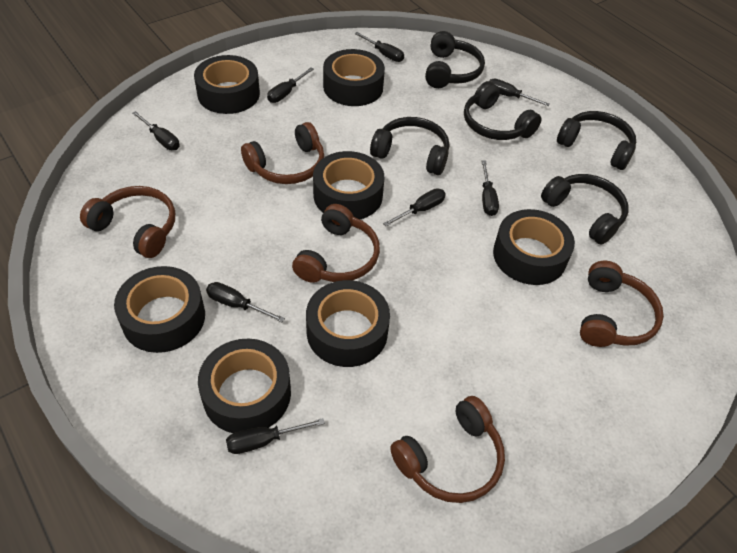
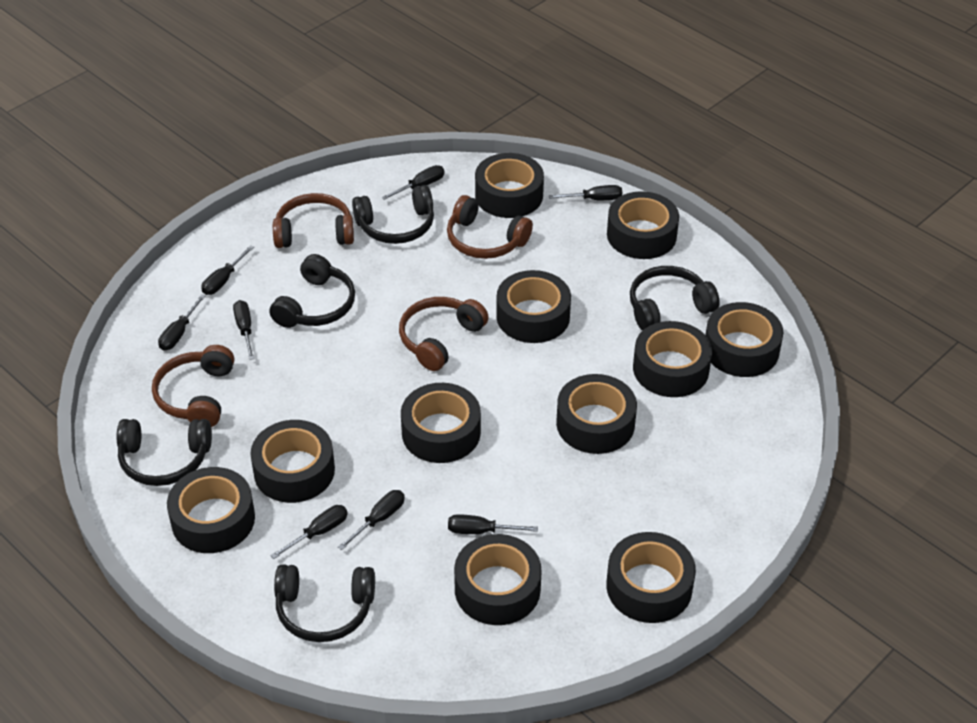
black tape: [114,266,205,353] [194,55,260,114] [198,338,291,433] [306,280,390,367] [313,151,384,219] [323,49,385,106] [493,209,575,285] = 7 -> [167,467,255,553] [250,420,335,503] [401,383,481,463] [454,534,542,625] [475,153,544,218] [496,270,571,343] [556,374,637,454] [606,532,696,623] [607,191,679,259] [633,321,712,397] [706,302,783,377] = 11
brown headphones: [80,186,175,258] [241,122,324,184] [292,204,380,283] [390,396,505,503] [580,261,664,347] = 5 -> [152,345,234,427] [273,193,354,248] [399,297,489,371] [447,195,533,259] = 4

